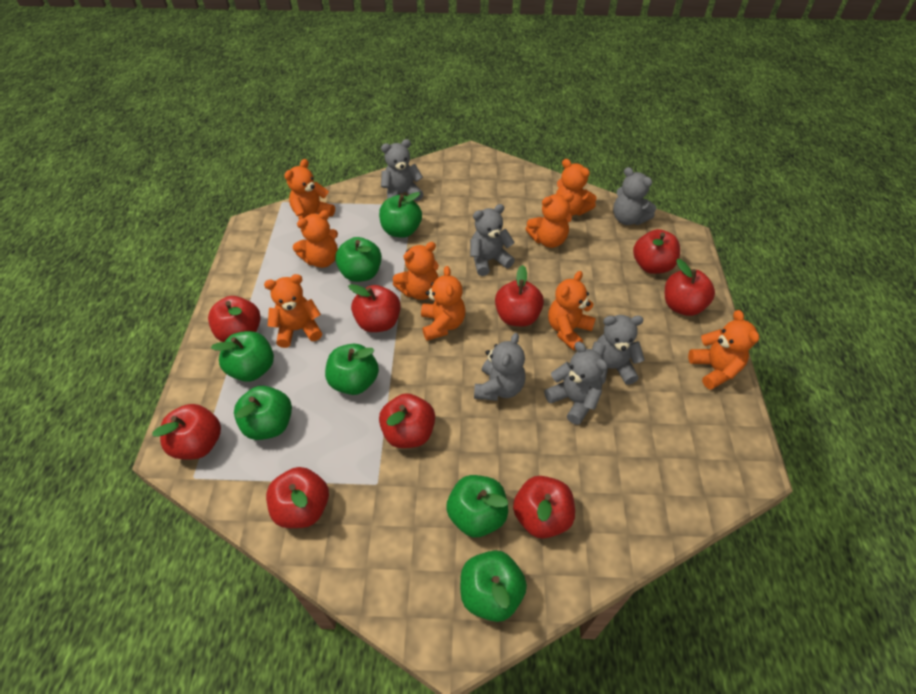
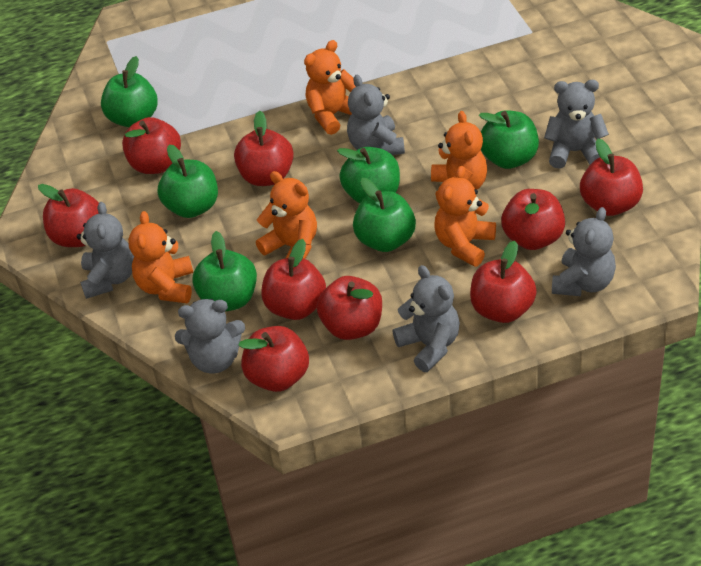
green apple: [211,331,274,382] [234,386,292,440] [325,344,379,395] [335,237,382,282] [379,192,422,238] [446,475,508,537] [460,550,527,622] = 7 -> [101,56,158,127] [158,145,218,218] [193,231,257,311] [337,147,400,203] [353,178,416,252] [479,110,539,169] = 6
orange teddy bear: [264,274,322,348] [285,159,335,219] [293,210,338,268] [393,242,439,300] [421,266,465,341] [526,193,574,248] [548,271,596,350] [556,159,596,216] [688,310,759,390] = 9 -> [128,211,193,303] [256,171,317,259] [304,40,356,135] [431,111,487,199] [434,166,496,267] = 5

